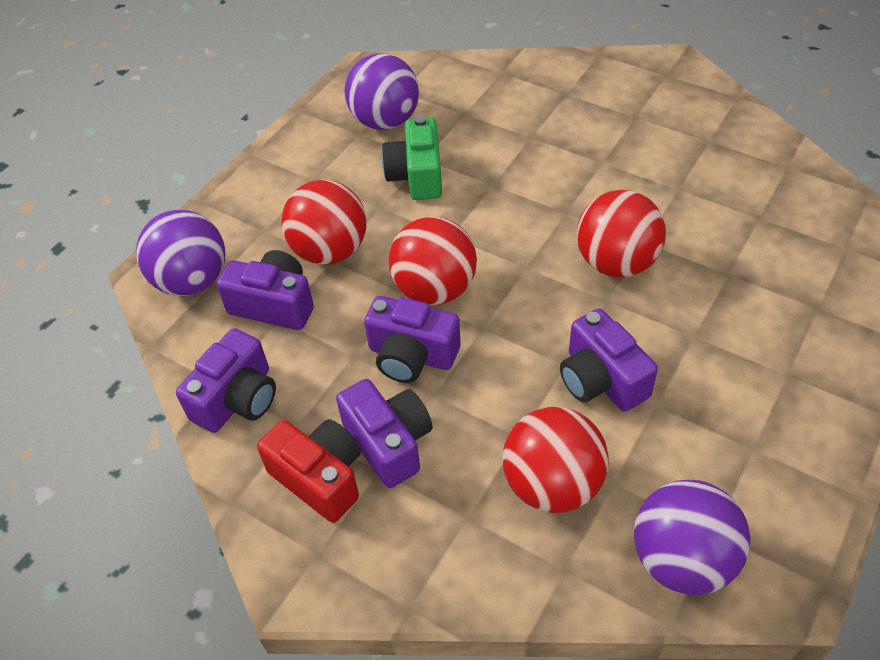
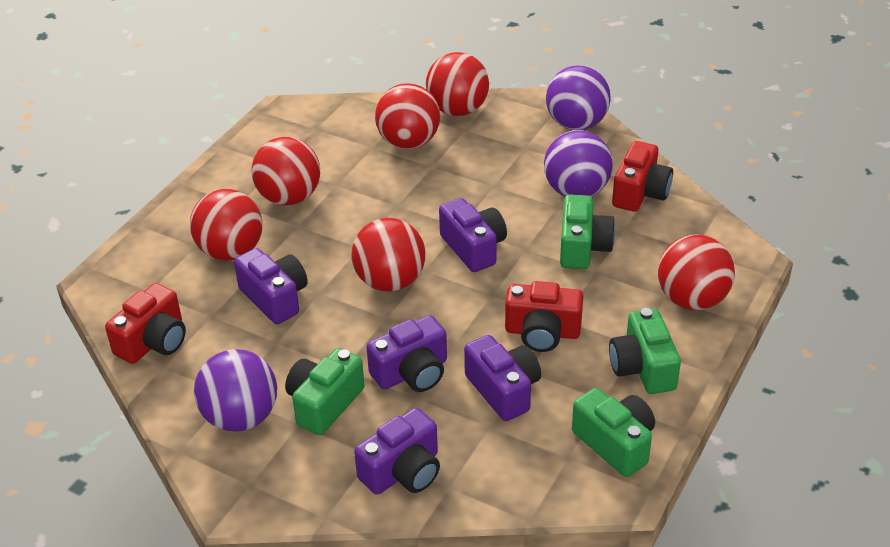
green camera: [382,115,442,200] = 1 -> [285,348,365,435] [560,194,615,269] [572,388,655,477] [609,308,681,394] = 4
red ball: [281,180,367,265] [389,217,477,305] [502,407,609,513] [577,190,666,278] = 4 -> [190,189,263,261] [251,137,320,205] [351,218,425,292] [375,83,440,149] [426,52,489,116] [658,234,735,310] = 6
red camera: [257,419,361,523] = 1 -> [105,283,186,364] [505,281,583,352] [612,141,673,212] = 3

